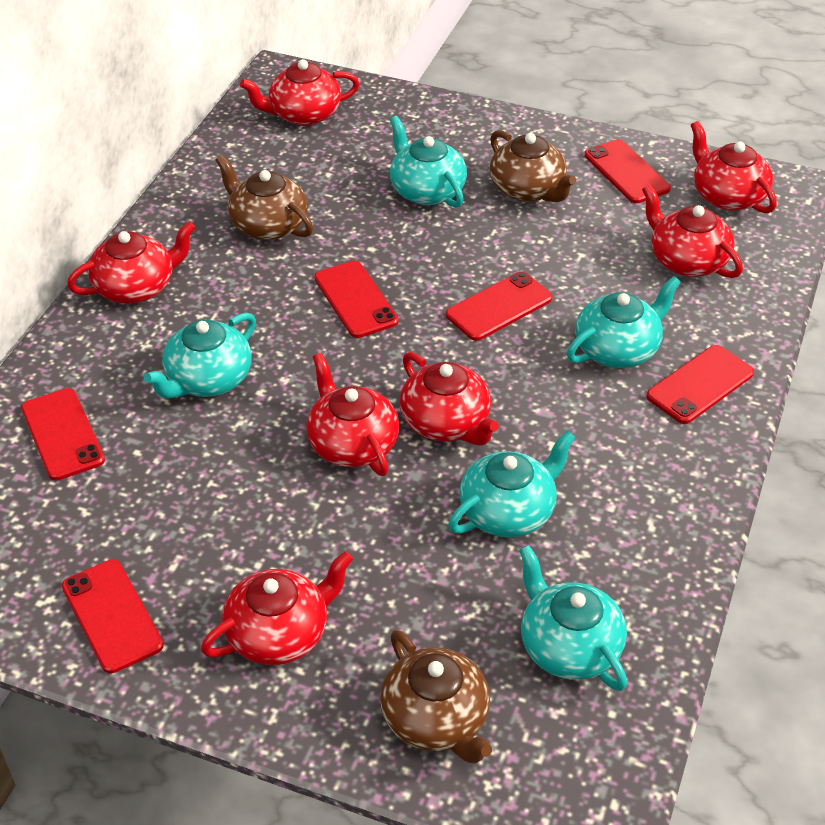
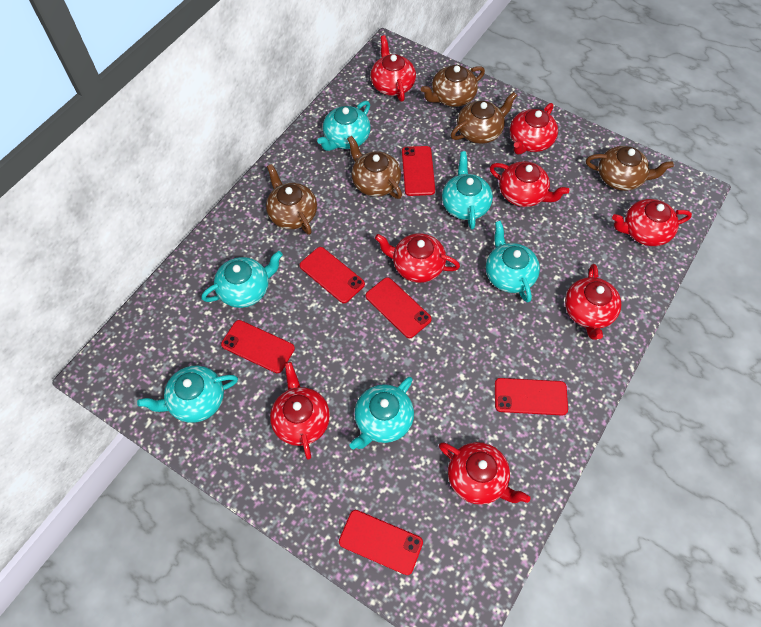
brown teapot: [215,155,313,240] [380,630,492,764] [490,130,576,202] = 3 -> [266,164,317,235] [347,136,402,199] [421,65,485,107] [451,92,517,144] [586,146,674,191] = 5
red teapot: [67,221,196,304] [201,551,353,665] [240,59,360,126] [306,353,399,476] [400,352,499,446] [642,184,743,278] [691,121,777,213] = 7 -> [270,362,330,460] [371,35,416,102] [375,233,460,283] [439,442,530,505] [490,161,569,207] [510,103,558,155] [565,264,621,340] [612,199,692,246] = 8
turquoise teapot: [144,313,256,398] [390,116,467,208] [448,431,576,538] [519,545,627,691] [567,276,681,368] = 5 -> [137,366,238,423] [201,251,283,308] [317,101,371,151] [350,377,414,449] [442,151,493,229] [486,221,540,303] = 6

